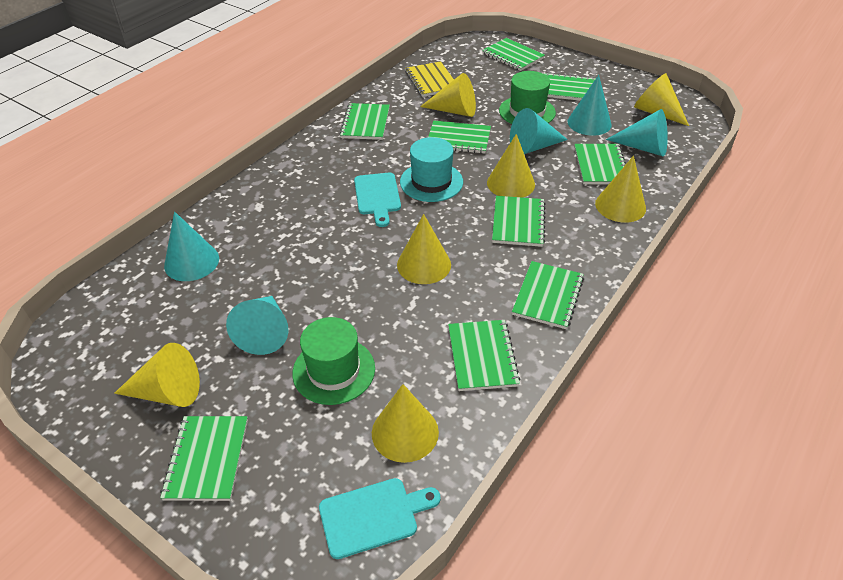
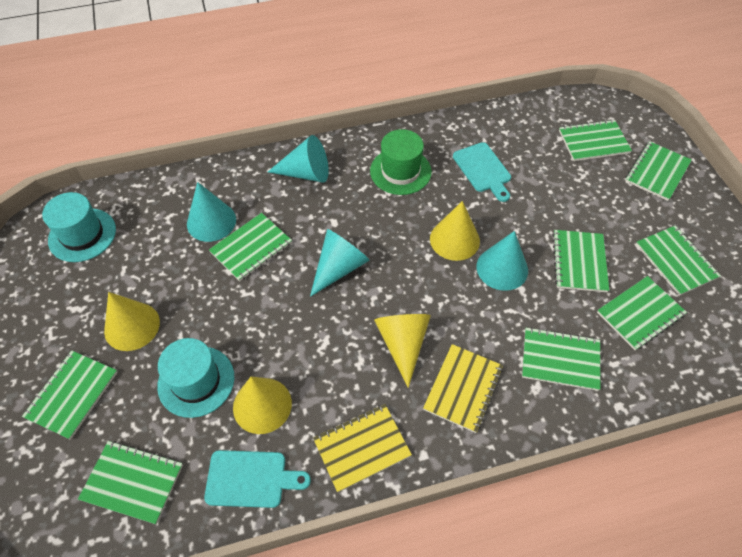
green hat: [292,317,375,405] [499,71,556,124] = 2 -> [370,129,432,195] = 1
turquoise cone: [164,211,219,281] [226,296,289,355] [510,108,568,154] [567,75,612,136] [606,109,668,157] = 5 -> [187,182,236,242] [268,135,329,183] [310,229,370,297] [476,231,528,291] = 4
turquoise hat: [400,137,463,202] = 1 -> [42,192,116,262] [157,338,234,418] = 2
yellow cone: [114,343,200,407] [372,384,439,463] [397,214,451,284] [420,73,476,117] [487,134,535,198] [595,156,646,222] [634,73,689,126] = 7 -> [104,292,160,351] [233,377,292,434] [374,314,431,388] [430,201,480,261] = 4
yellow notebook: [405,61,454,97] = 1 -> [313,404,412,492] [423,344,503,433] = 2

